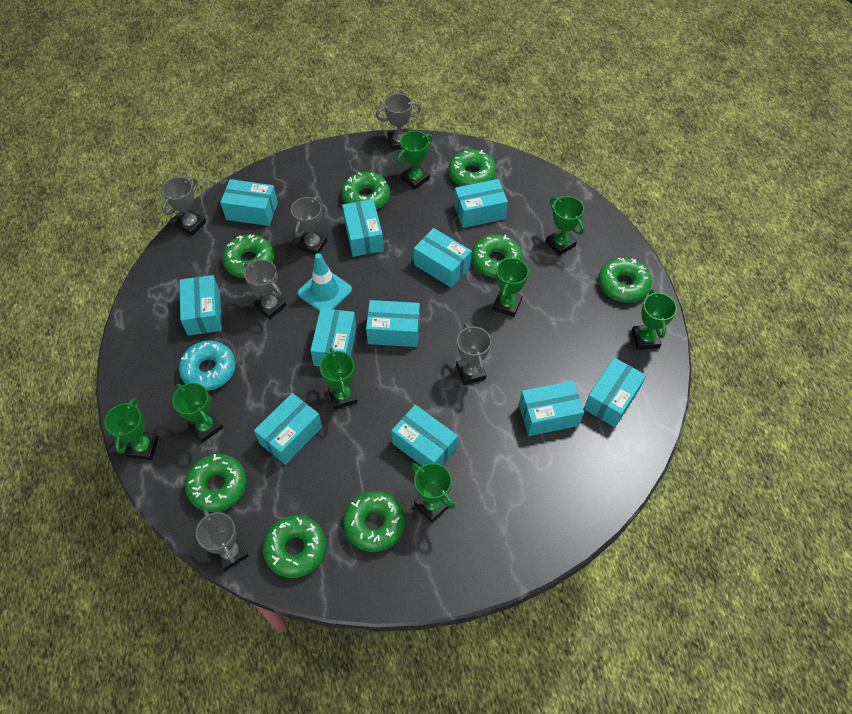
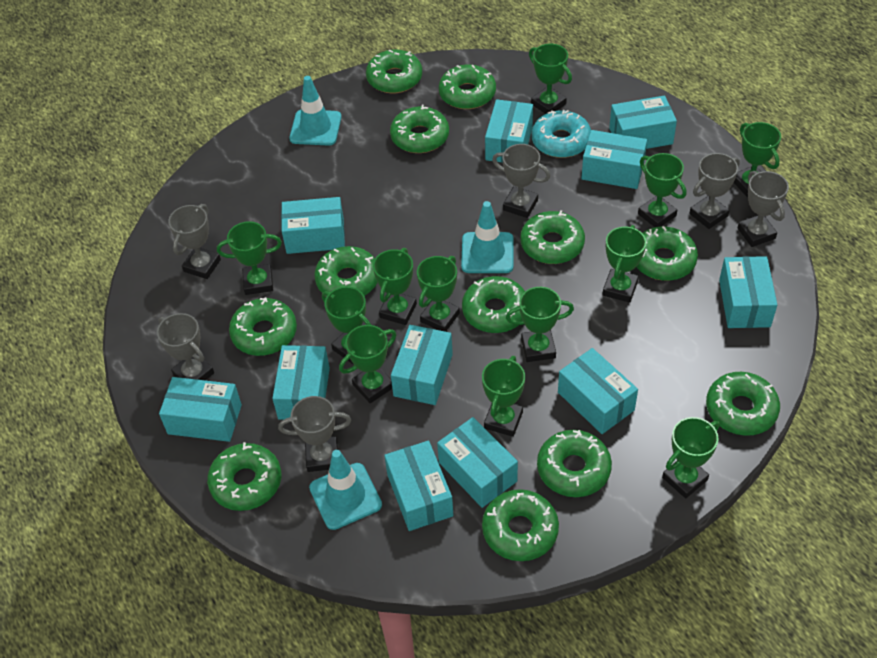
green donut: [185,454,246,512] [222,234,274,278] [263,515,326,578] [341,172,390,210] [343,491,405,552] [449,150,496,186] [471,234,523,278] [598,257,652,303] = 8 -> [207,442,281,511] [229,297,297,356] [314,246,378,296] [366,49,422,94] [390,105,449,153] [439,65,496,109] [462,276,525,333] [482,489,559,561] [520,210,585,264] [537,430,612,497] [637,226,698,281] [706,372,780,436] = 12
green trophy: [104,398,159,460] [172,383,223,443] [320,348,358,410] [397,131,433,190] [411,463,455,522] [493,256,529,317] [545,196,584,256] [632,289,677,350] = 8 -> [217,221,282,295] [322,286,371,364] [339,325,396,403] [373,248,417,325] [417,256,460,332] [482,356,525,437] [506,287,574,362] [529,44,572,114] [602,225,646,303] [638,153,687,227] [662,417,720,498] [734,122,781,197] = 12
turquoise traffic cone: [298,253,352,311] = 1 -> [289,76,342,146] [309,450,382,530] [461,201,513,273] = 3

